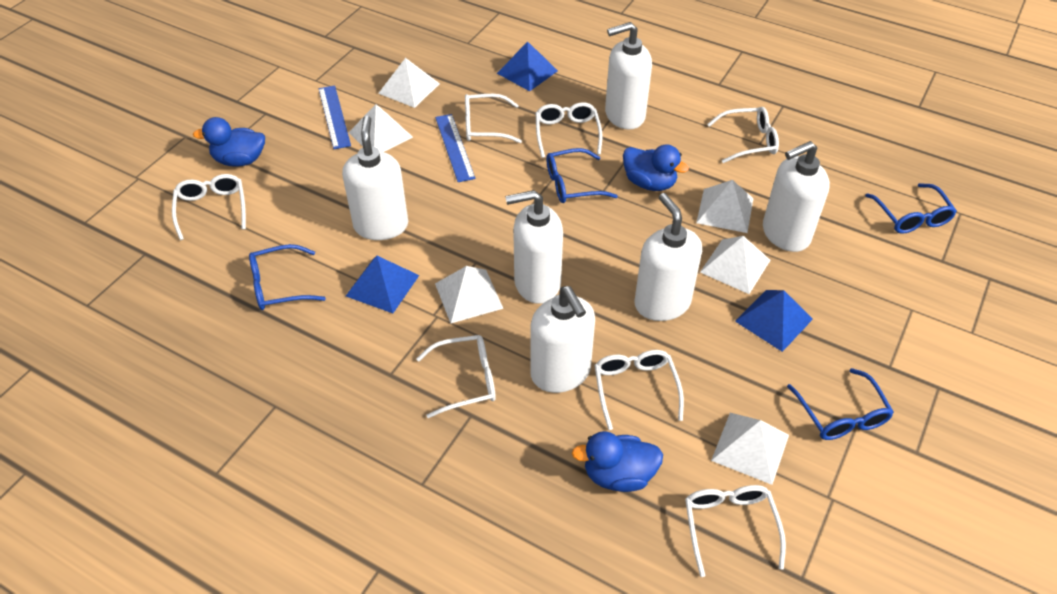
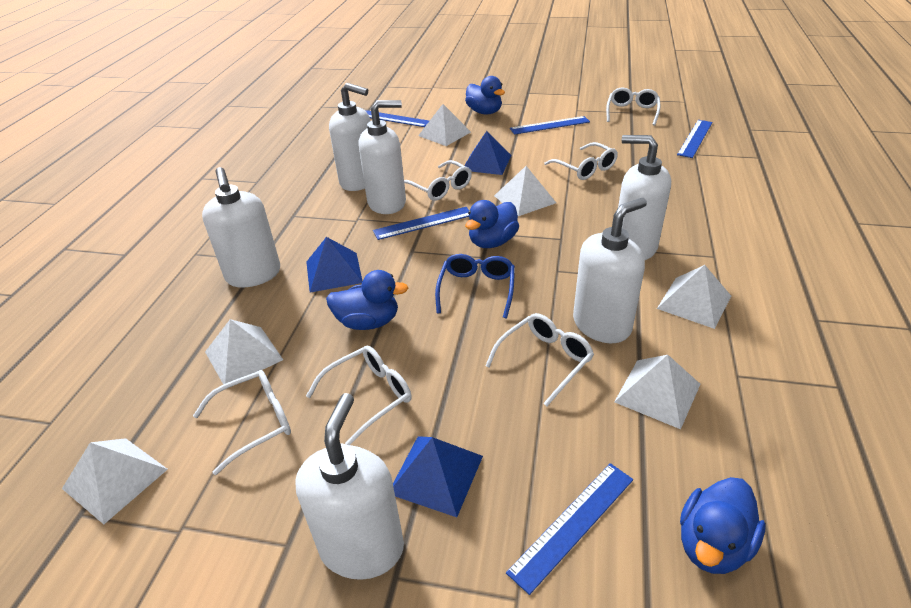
blue duck: [193,117,265,167] [572,431,663,492] [623,144,689,191] = 3 -> [326,270,408,330] [465,76,505,115] [465,200,519,248] [680,477,766,574] = 4
blue glasses: [249,244,326,310] [546,148,618,203] [787,368,894,440] [865,183,957,234] = 4 -> [435,254,515,318] = 1
blue ruler: [319,85,351,149] [435,114,475,182] = 2 -> [365,110,429,127] [373,207,469,240] [506,463,633,595] [510,116,590,135] [677,120,712,158] = 5
white glasses: [172,174,246,240] [416,335,496,418] [465,94,522,143] [536,102,602,158] [594,350,684,430] [685,485,786,577] [707,107,779,163] = 7 -> [193,370,291,475] [306,346,412,445] [404,160,472,201] [485,313,594,406] [544,142,618,180] [606,88,660,126] = 6

